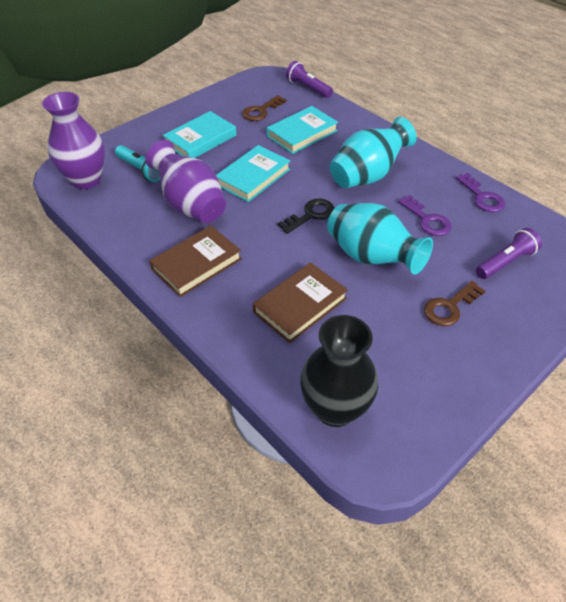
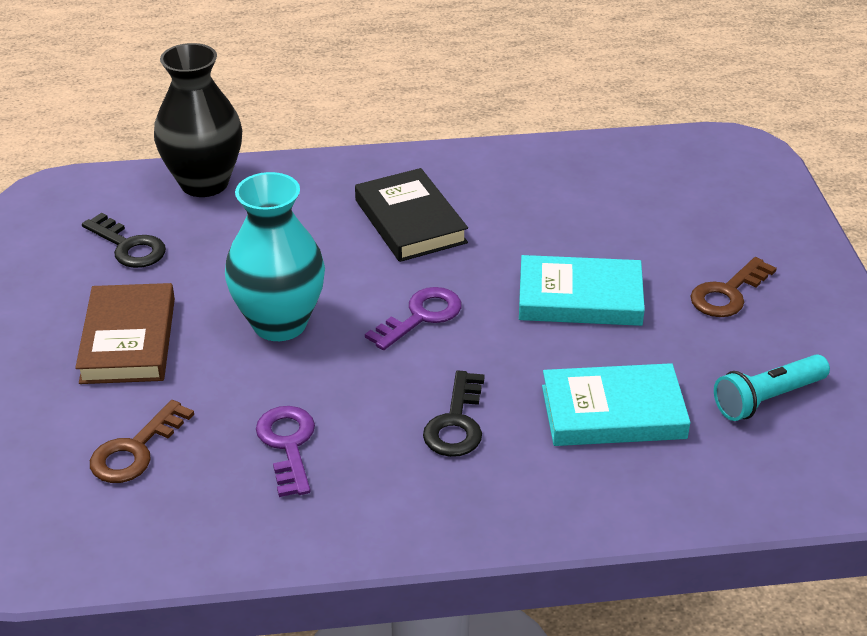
black book: none = 0 -> [355,168,468,262] = 1
black key: [278,198,335,234] = 1 -> [82,213,166,268] [423,371,485,457] = 2
brown book: [149,226,242,297] [253,263,348,343] = 2 -> [75,283,175,384] = 1
purple flashlight: [286,61,333,98] [476,228,542,279] = 2 -> none = 0
purple vase: [42,92,105,189] [145,140,226,223] = 2 -> none = 0
turquoise book: [163,111,236,158] [216,145,290,202] [267,106,338,154] = 3 -> [519,255,645,326] [542,363,691,446] = 2
turquoise vase: [327,203,433,275] [330,117,417,188] = 2 -> [225,172,325,341] = 1

